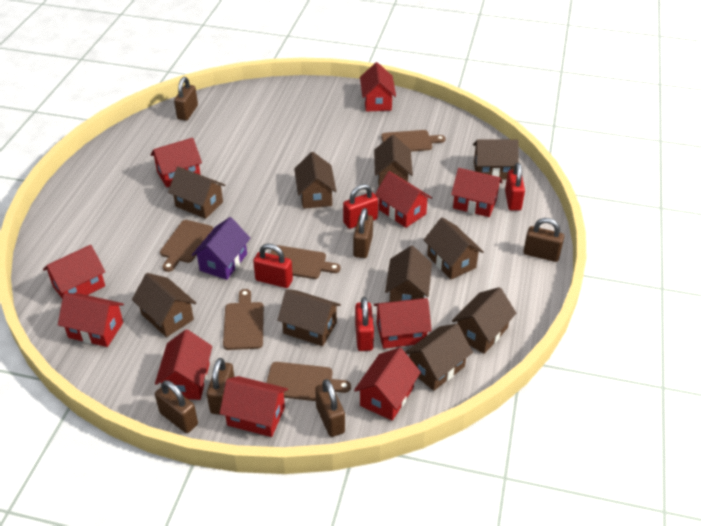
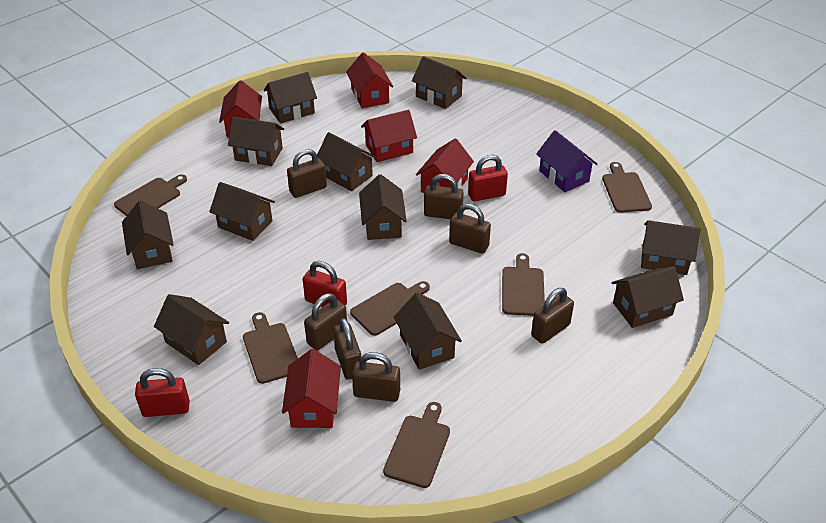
brown cutting board: [160,220,213,272] [223,289,264,350] [266,362,351,401] [270,245,340,279] [381,130,445,152] = 5 -> [114,174,187,216] [243,312,298,384] [350,281,430,336] [383,402,450,488] [502,253,545,316] [602,162,652,213] = 6
brown house: [132,273,196,337] [168,167,225,219] [277,289,341,346] [294,152,336,209] [374,135,413,187] [385,246,432,302] [405,324,473,391] [424,217,484,280] [452,287,516,354] [473,140,519,180] = 10 -> [122,200,174,269] [154,294,229,365] [209,182,275,241] [228,117,284,166] [264,72,317,123] [317,132,377,191] [359,174,407,240] [394,292,462,370] [412,56,467,109] [611,266,684,328] [641,220,700,275] = 11
brown padlock: [155,380,198,433] [174,77,198,121] [207,358,234,415] [315,379,345,437] [353,208,373,258] [524,218,564,262] = 6 -> [287,149,327,198] [304,293,347,350] [333,318,361,380] [352,352,400,402] [424,174,464,219] [449,204,491,254] [531,288,574,344] = 7
red house: [43,245,105,299] [58,293,124,347] [151,138,202,187] [155,330,212,400] [220,376,288,437] [354,348,421,421] [360,62,396,111] [374,298,432,349] [375,171,432,228] [451,168,503,217] = 10 -> [219,81,262,138] [282,349,341,428] [346,52,393,108] [361,110,417,162] [416,139,474,193] = 5
red padlock: [253,244,293,288] [343,184,378,229] [355,297,374,351] [505,163,525,211] = 4 -> [135,368,190,417] [303,261,347,307] [468,155,508,201] = 3

